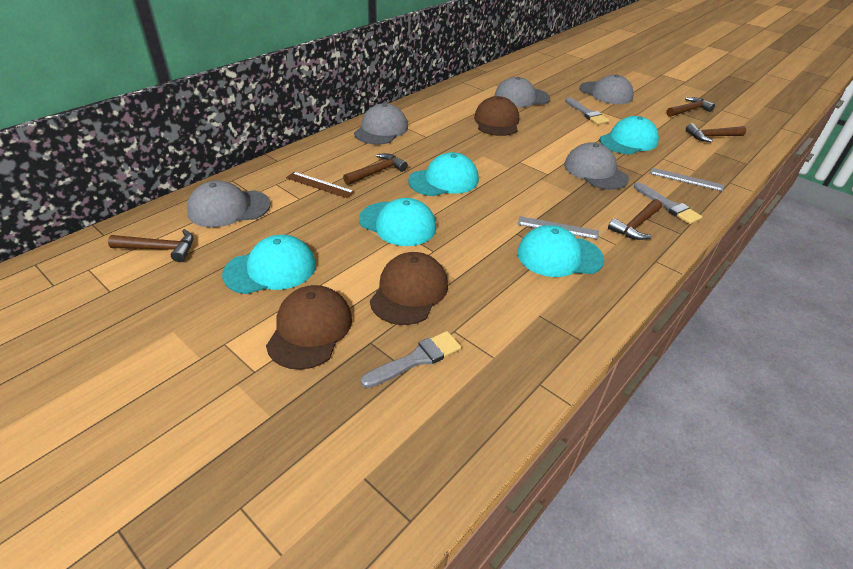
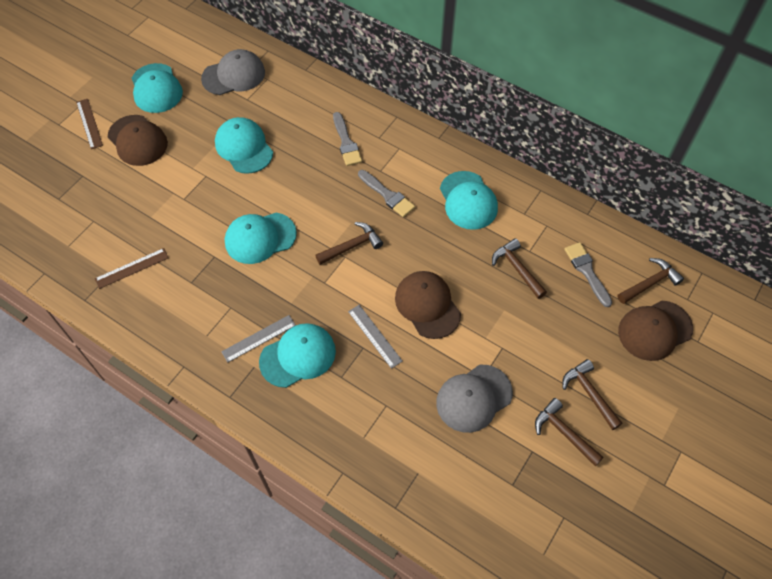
brown ruler: [286,172,355,198] = 1 -> [76,99,103,149] [95,248,169,289] = 2
grey cap: [187,180,271,227] [354,103,408,144] [494,77,550,107] [564,142,629,190] [579,75,634,104] = 5 -> [201,49,265,95] [436,365,513,433] = 2

